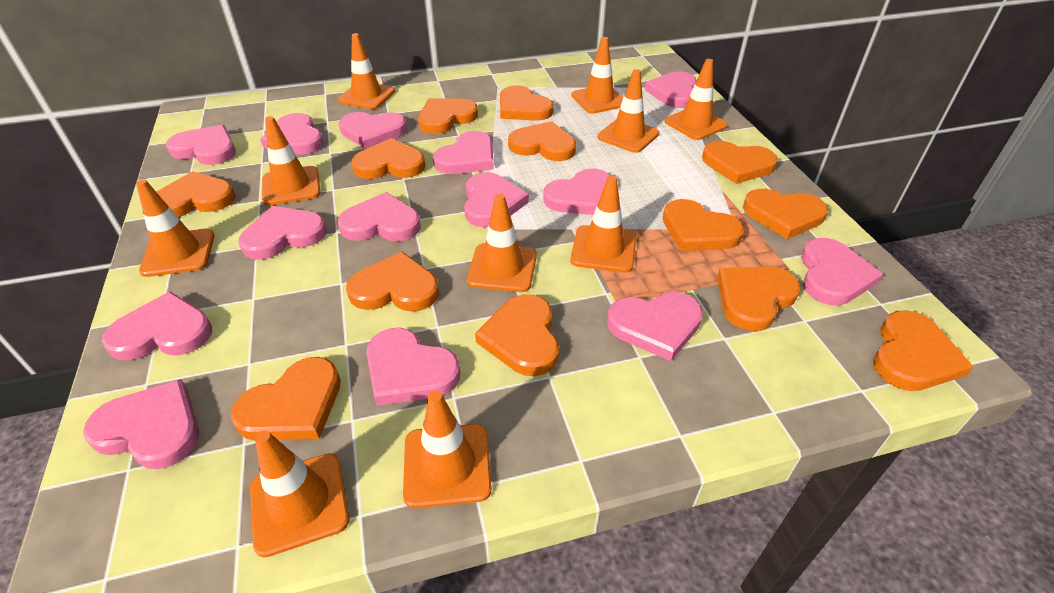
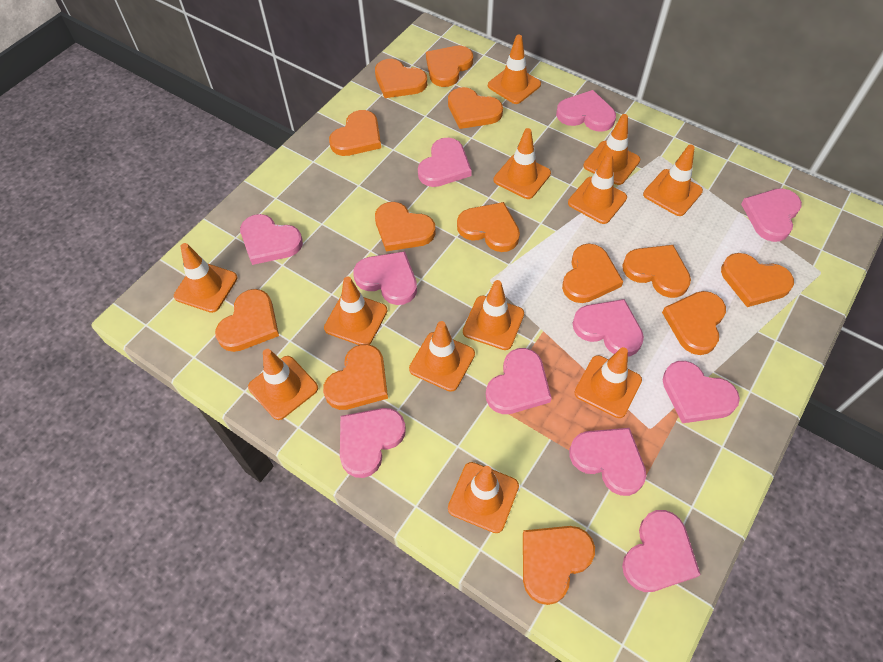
orange traffic cone: [136,179,215,277] [250,430,349,557] [262,116,321,206] [338,33,395,109] [403,391,492,508] [467,194,537,292] [571,176,636,273] [572,37,623,114] [597,69,659,153] [665,59,728,140] = 10 -> [174,243,238,313] [248,349,318,420] [324,277,387,345] [409,321,475,392] [448,462,519,533] [463,280,524,350] [488,35,541,104] [494,128,551,199] [568,152,627,224] [574,347,642,418] [583,114,640,185] [643,145,703,216] = 12
pink heart: [83,379,199,469] [102,291,212,361] [166,125,236,165] [238,206,327,260] [260,113,324,154] [337,192,421,241] [339,112,407,149] [366,328,460,406] [433,131,494,174] [464,172,529,227] [543,168,610,215] [607,292,703,361] [645,71,697,108] [801,238,883,305] = 14 -> [240,214,303,265] [340,408,406,478] [353,251,417,305] [418,138,472,187] [486,348,552,414] [556,90,616,132] [569,428,646,496] [573,299,644,357] [622,510,701,592] [663,361,740,423] [741,188,802,242] = 11

